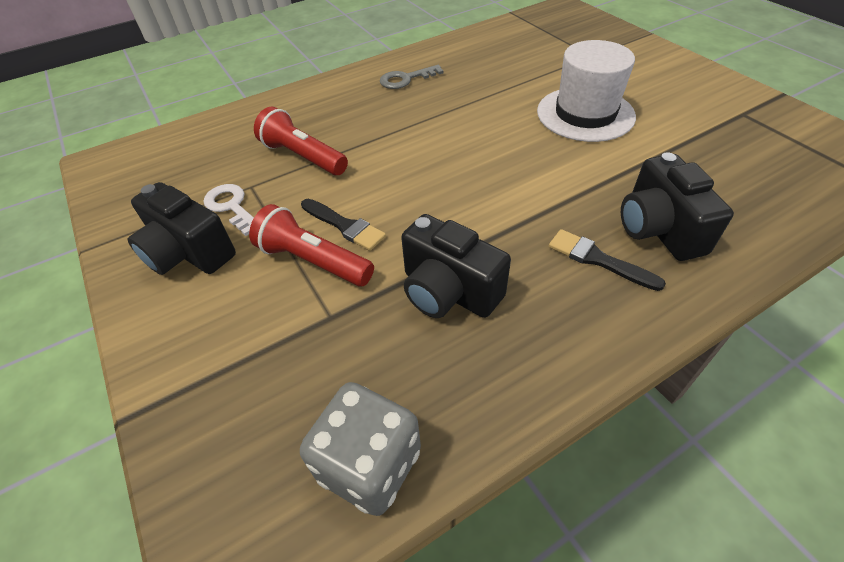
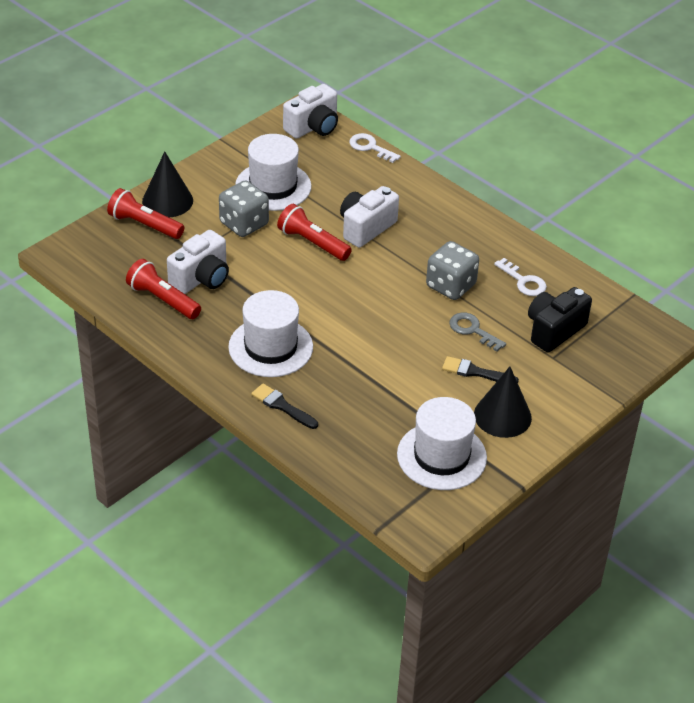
black camera: [127,182,236,275] [401,214,511,318] [621,152,734,261] = 3 -> [528,287,592,353] = 1
black cone: none = 0 -> [142,151,193,218] [474,367,532,438] = 2
grey dice: [300,382,421,516] = 1 -> [219,180,269,237] [426,241,479,300] = 2
red flashlight: [249,204,374,286] [254,107,348,175] = 2 -> [107,188,184,239] [126,259,201,319] [277,204,352,261] = 3
white camera: none = 0 -> [167,230,229,294] [283,84,338,139] [340,186,399,248] = 3
white hat: [537,40,636,142] = 1 -> [228,290,313,377] [235,134,311,211] [397,397,487,490] = 3
white key: [203,184,254,236] = 1 -> [349,133,401,163] [494,258,547,296] = 2

